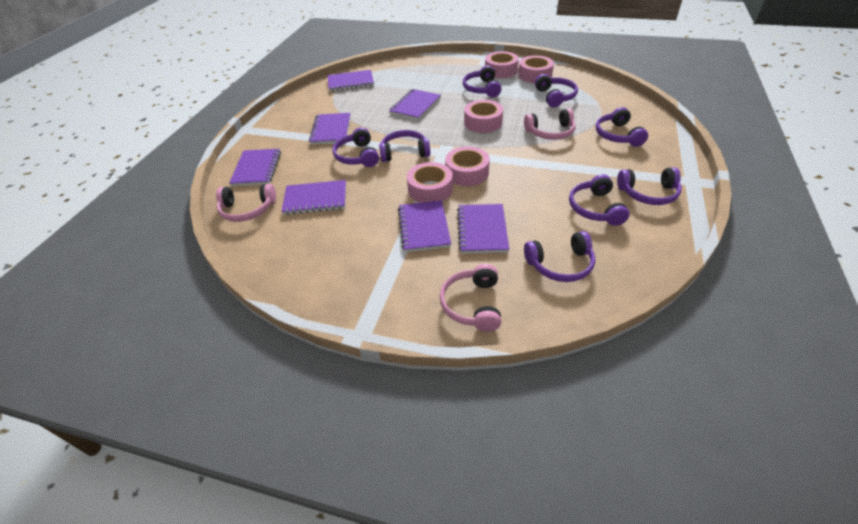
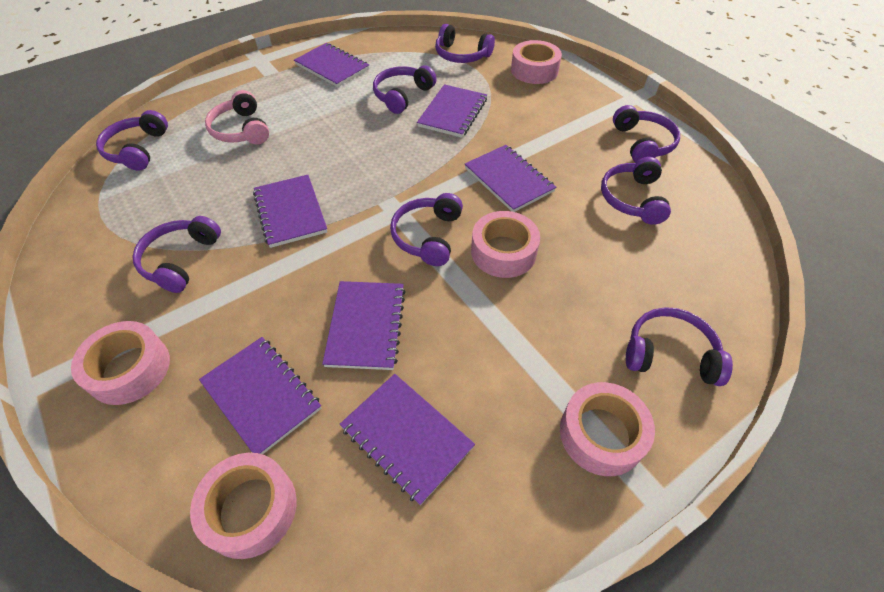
pink headphones: [216,184,276,222] [439,264,501,332] [524,108,576,140] = 3 -> [205,90,269,145] = 1

